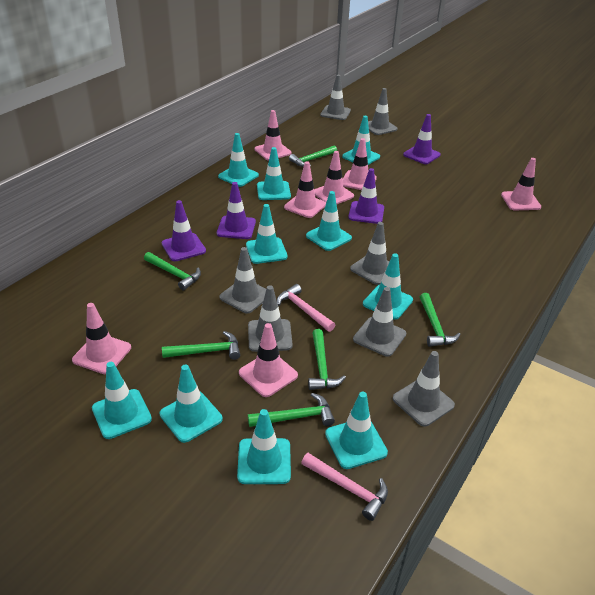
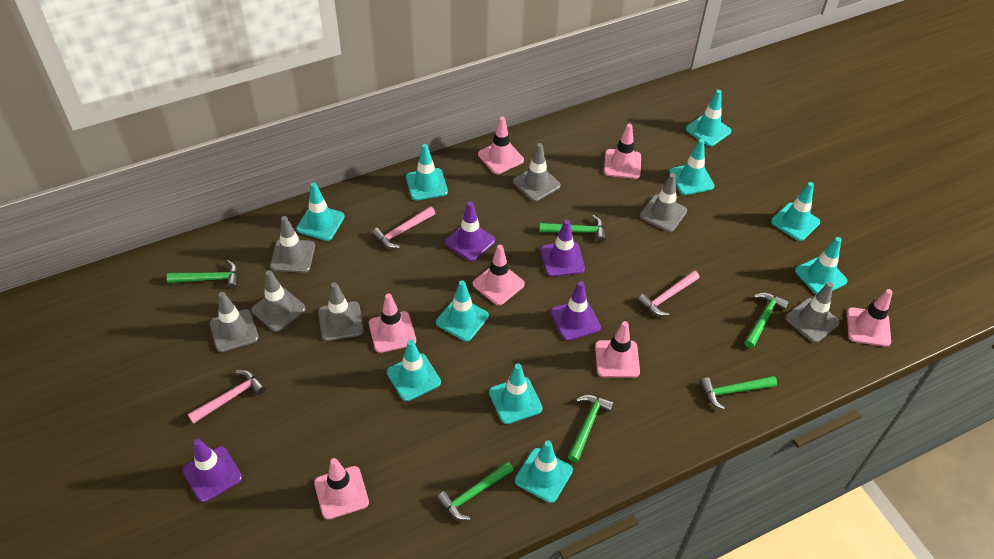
pink hammer: [277,284,335,332] [301,453,388,521] = 2 -> [188,370,265,424] [372,206,435,248] [638,270,700,316] = 3

